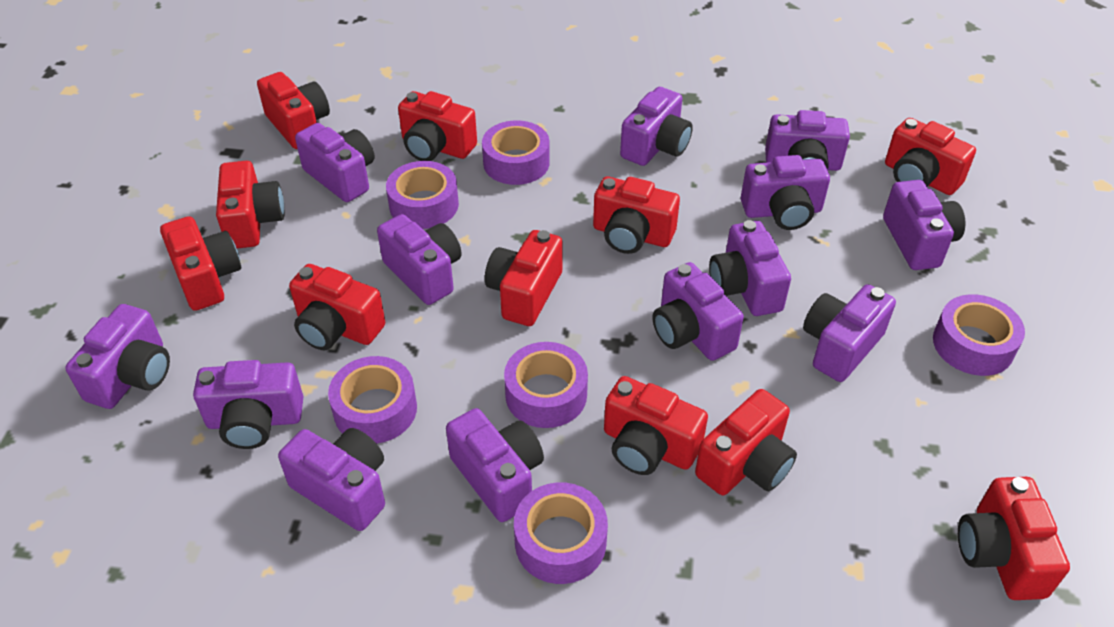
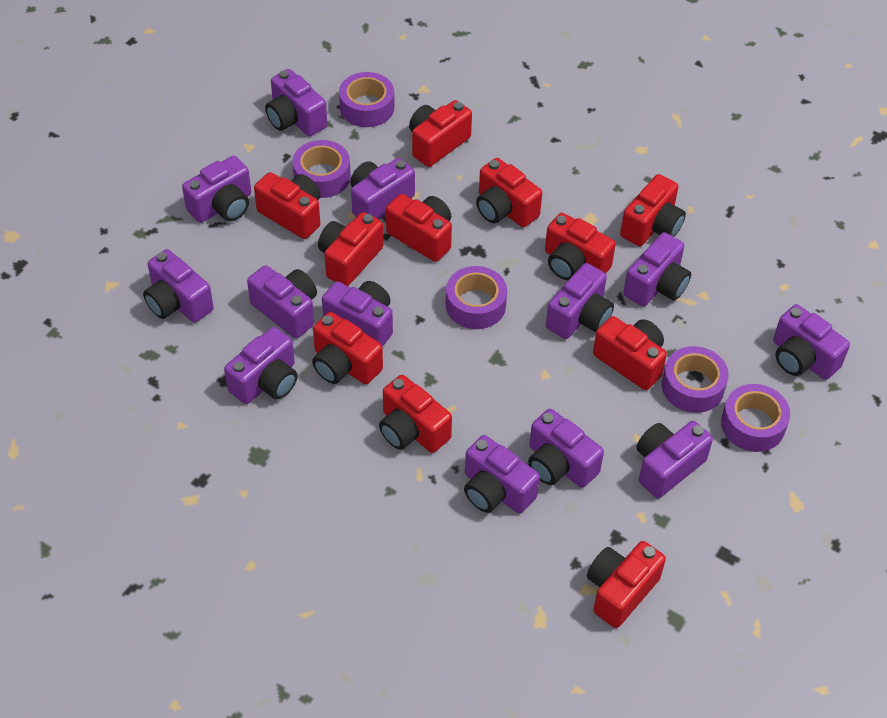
purple tape: [328,356,417,444] [386,161,459,229] [482,120,550,185] [504,342,588,428] [514,482,608,584] [933,294,1025,376] = 6 -> [292,140,351,198] [339,72,395,127] [446,266,507,329] [662,346,729,413] [721,384,790,452] = 5

